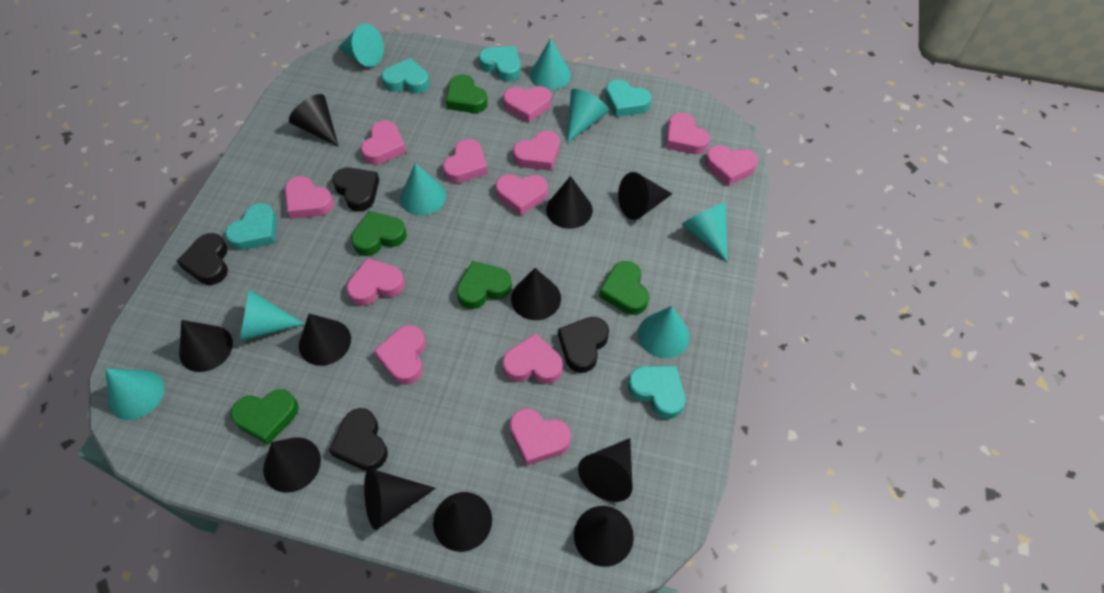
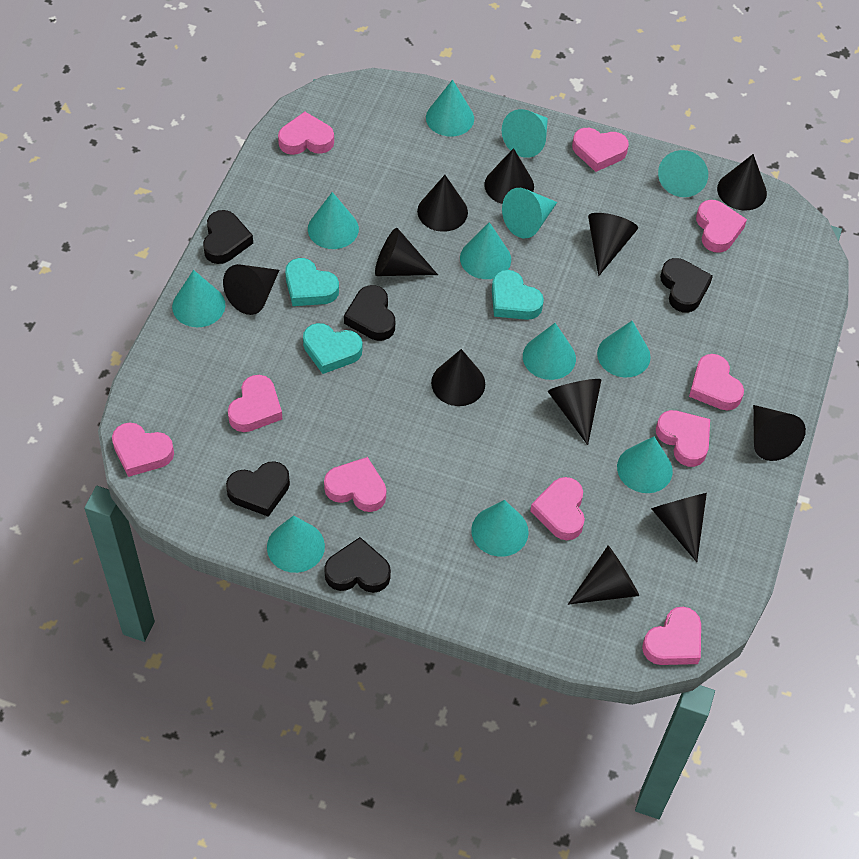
black heart: [177,233,228,285] [329,408,388,471] [332,167,379,212] [558,317,609,373] = 4 -> [203,210,253,264] [226,461,290,517] [324,537,391,593] [344,285,395,341] [660,258,713,313] = 5
green heart: [230,389,299,445] [351,211,407,256] [446,74,488,113] [456,261,512,309] [599,261,649,315] = 5 -> none = 0
pink heart: [285,176,334,219] [347,258,405,306] [361,121,407,165] [374,325,426,385] [443,139,488,183] [496,174,548,216] [503,86,551,123] [503,333,563,384] [510,408,571,466] [513,131,560,171] [666,113,710,154] [705,145,758,186] = 12 -> [112,422,174,477] [228,375,282,432] [278,112,334,155] [324,457,386,512] [530,477,585,540] [572,128,629,172] [642,607,701,665] [656,410,710,467] [689,354,744,410] [696,200,747,253] = 10
turquoise cone: [106,368,164,420] [240,289,304,341] [338,24,384,67] [400,163,446,216] [530,38,571,90] [567,89,609,143] [638,306,690,358] [682,203,727,262] = 8 -> [172,270,225,327] [267,515,325,573] [308,192,359,249] [426,80,474,136] [460,222,511,279] [471,500,529,557] [502,109,548,158] [502,188,557,238] [523,323,576,380] [597,321,651,377] [617,437,673,493] [658,150,708,197] = 12
turquoise heart: [225,203,277,250] [382,58,430,94] [479,46,521,81] [605,79,651,117] [628,366,685,419] = 5 -> [285,258,339,306] [303,323,362,374] [492,270,544,320] = 3

